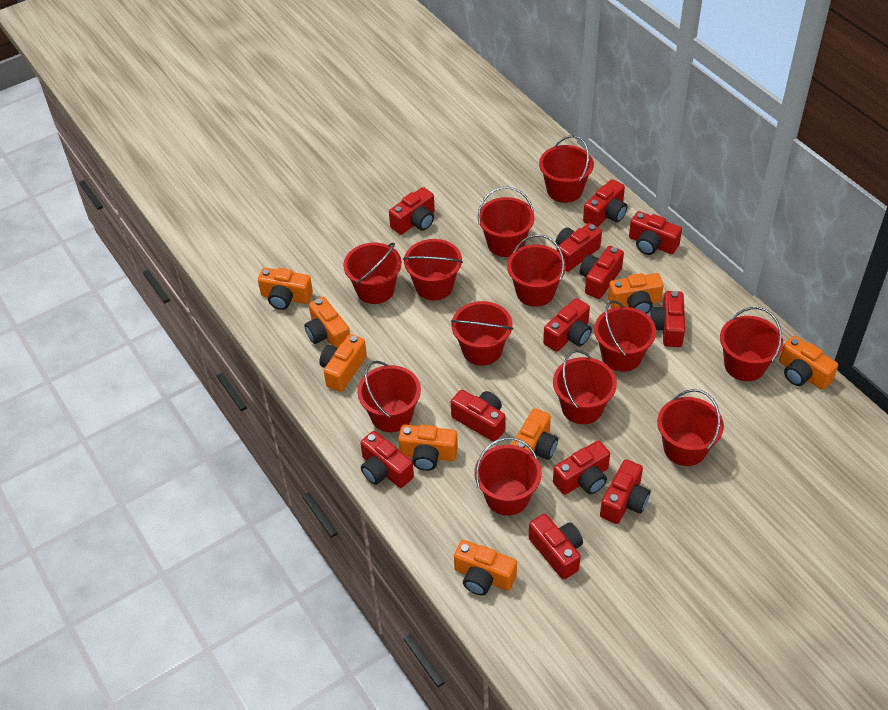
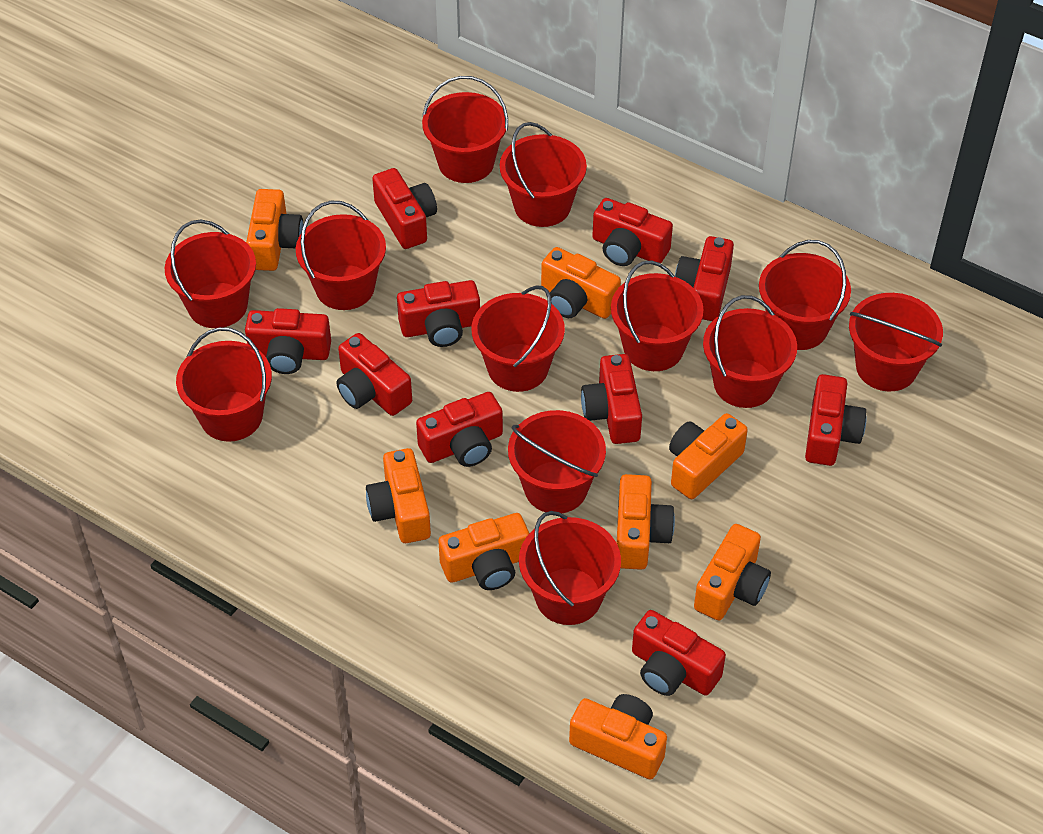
red camera: [361,431,414,488] [389,187,435,235] [451,390,506,442] [529,514,583,580] [543,298,592,352] [553,441,610,495] [556,223,602,272] [579,246,624,299] [583,179,627,227] [600,459,650,524] [629,211,682,255] [649,291,685,347] = 12 -> [245,308,331,374] [337,333,412,416] [372,168,437,249] [397,280,480,347] [416,392,503,467] [581,354,642,444] [592,198,673,266] [632,610,726,696] [675,236,734,321] [805,374,867,466] = 10

